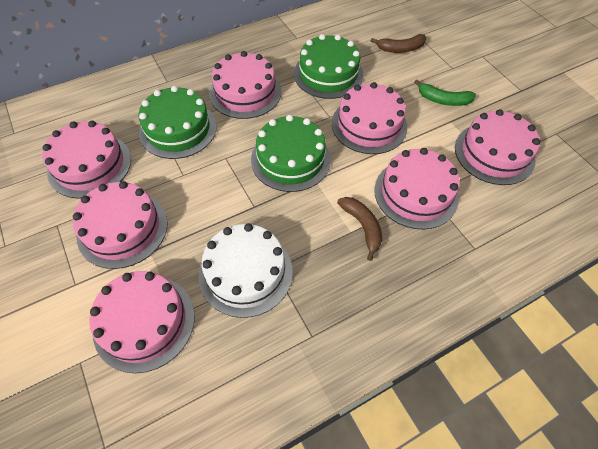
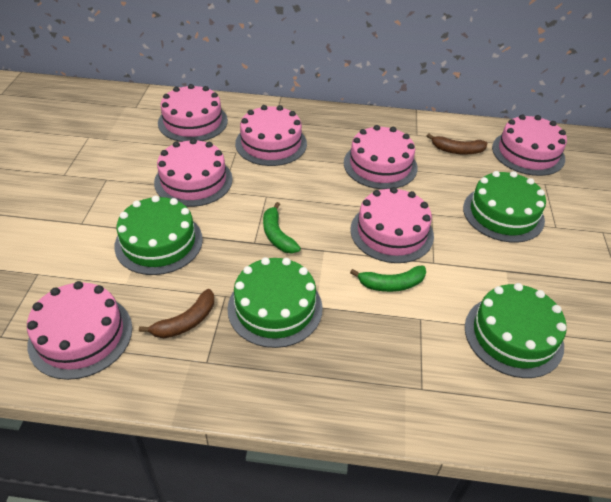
green banana: [414,80,476,106] = 1 -> [263,202,301,253] [350,265,426,292] = 2
green cake: [139,86,217,159] [251,115,331,192] [294,34,363,99] = 3 -> [114,195,203,275] [228,257,323,348] [463,171,546,243] [465,283,567,378] = 4
white cake: [199,223,293,318] = 1 -> none = 0

